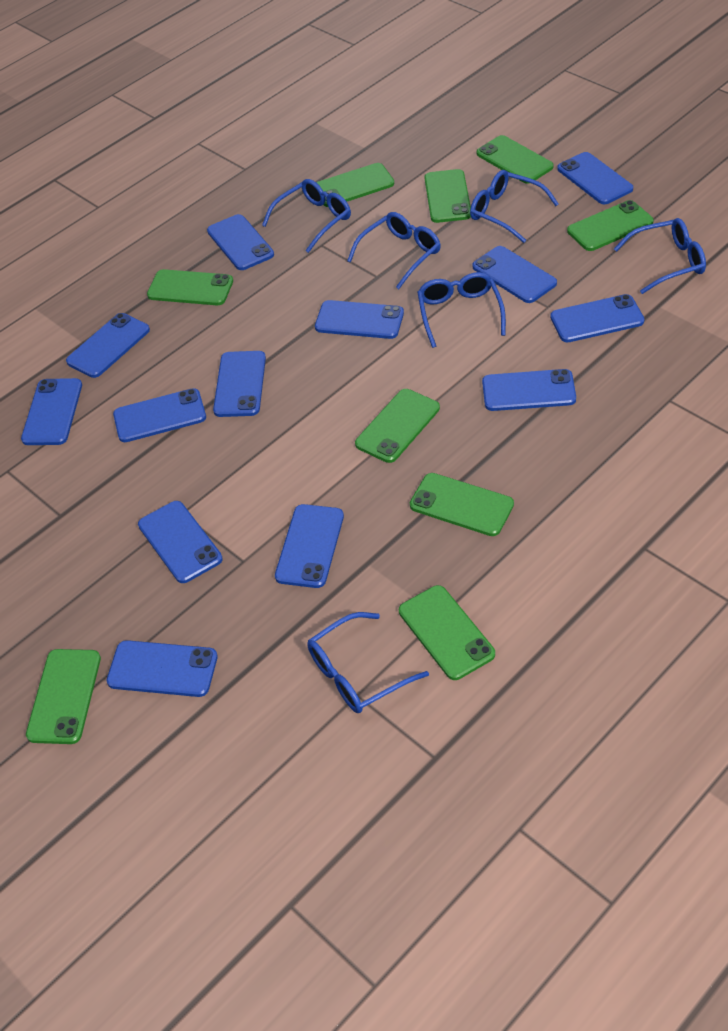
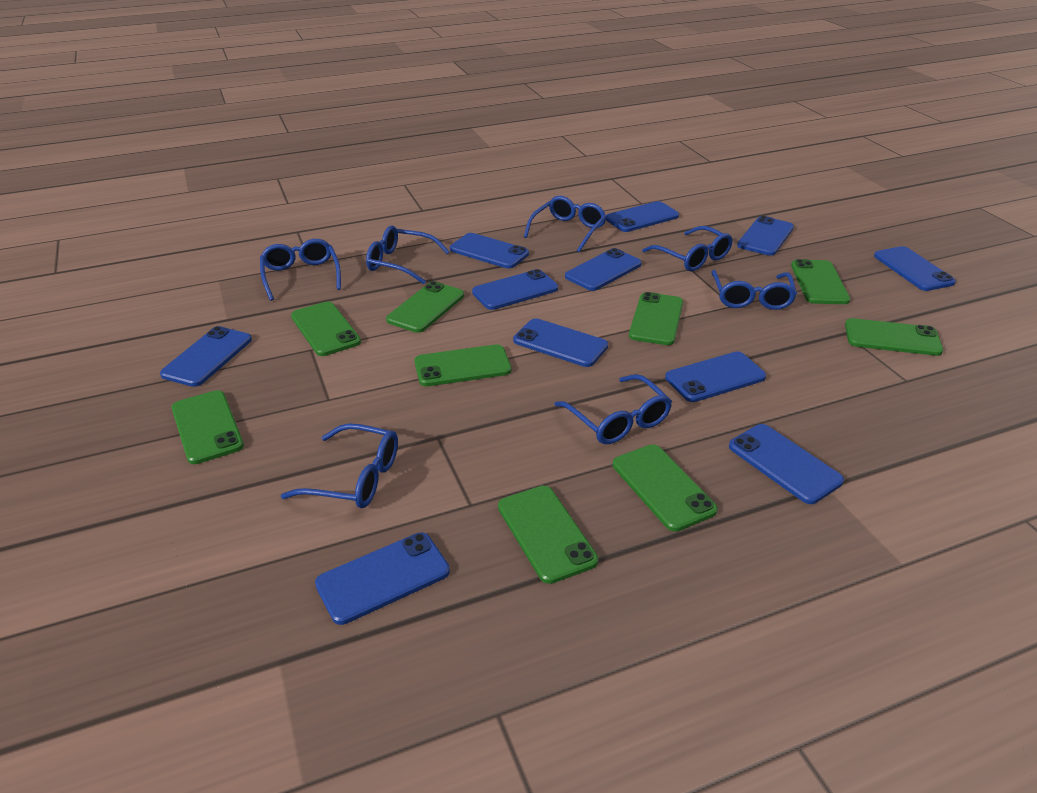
blue glasses: [262,179,351,253] [307,612,429,713] [347,212,441,289] [417,272,506,348] [470,170,559,243] [614,218,706,294] = 6 -> [260,239,341,301] [281,423,398,508] [366,226,450,284] [524,196,607,252] [554,374,672,444] [642,226,733,271] [711,270,797,310] = 7
blue phone: [21,378,82,445] [66,313,150,378] [106,640,218,697] [113,388,206,442] [138,501,223,583] [207,214,274,270] [213,351,266,417] [275,504,344,588] [315,300,404,339] [472,246,557,303] [482,369,576,411] [550,294,645,342] [557,152,633,204] = 13 -> [160,326,252,387] [315,532,450,625] [450,233,529,269] [472,269,558,310] [513,318,608,367] [565,248,642,291] [606,201,679,232] [665,352,766,402] [729,424,844,504] [737,216,794,256] [874,246,956,291] = 11

